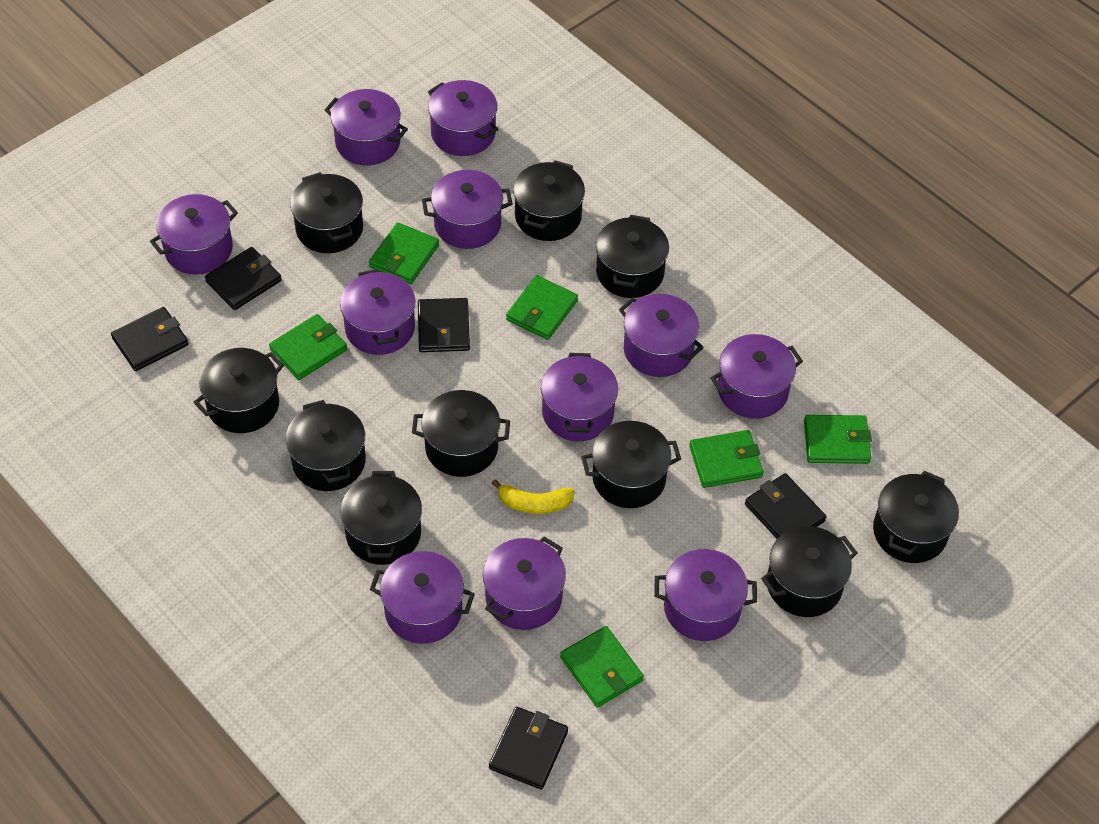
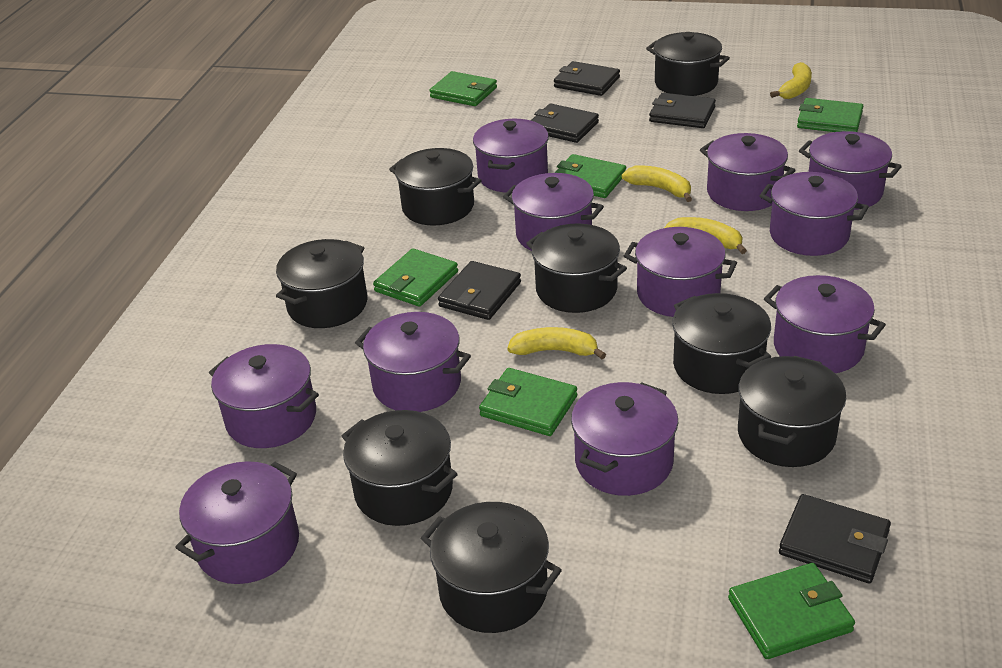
black pot: [193,348,284,433] [286,400,366,491] [290,172,363,253] [340,471,422,565] [412,390,510,477] [513,160,585,241] [581,421,681,508] [596,215,669,298] [761,526,857,617] [873,471,959,563] = 10 -> [276,239,367,328] [342,410,458,526] [389,148,482,225] [421,502,562,633] [526,223,627,313] [646,32,730,96] [672,293,771,394] [738,356,846,467] = 8
yellow banana: [492,479,575,514] = 1 -> [507,327,606,359] [621,165,692,202] [664,217,747,254] [770,62,812,99] = 4

